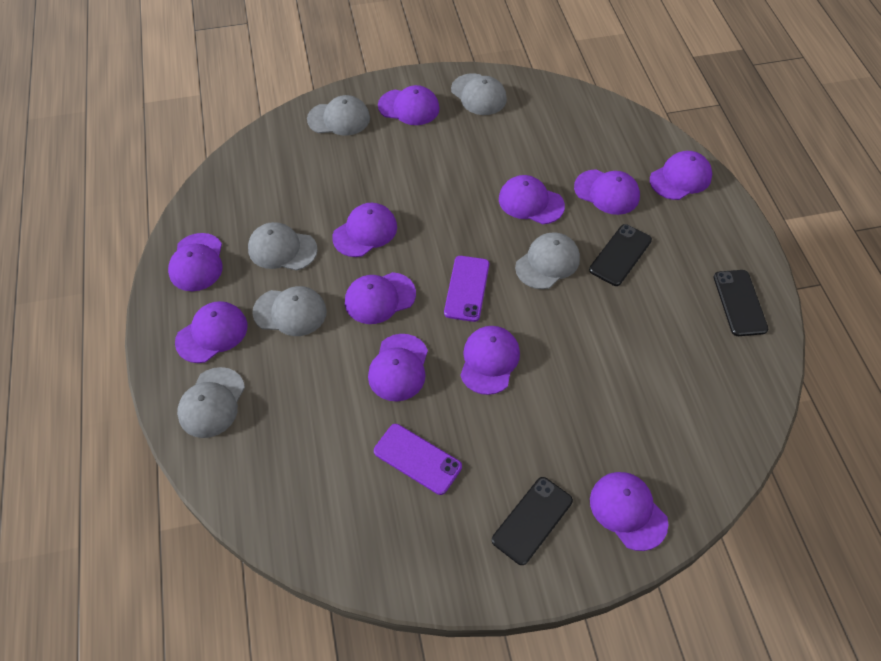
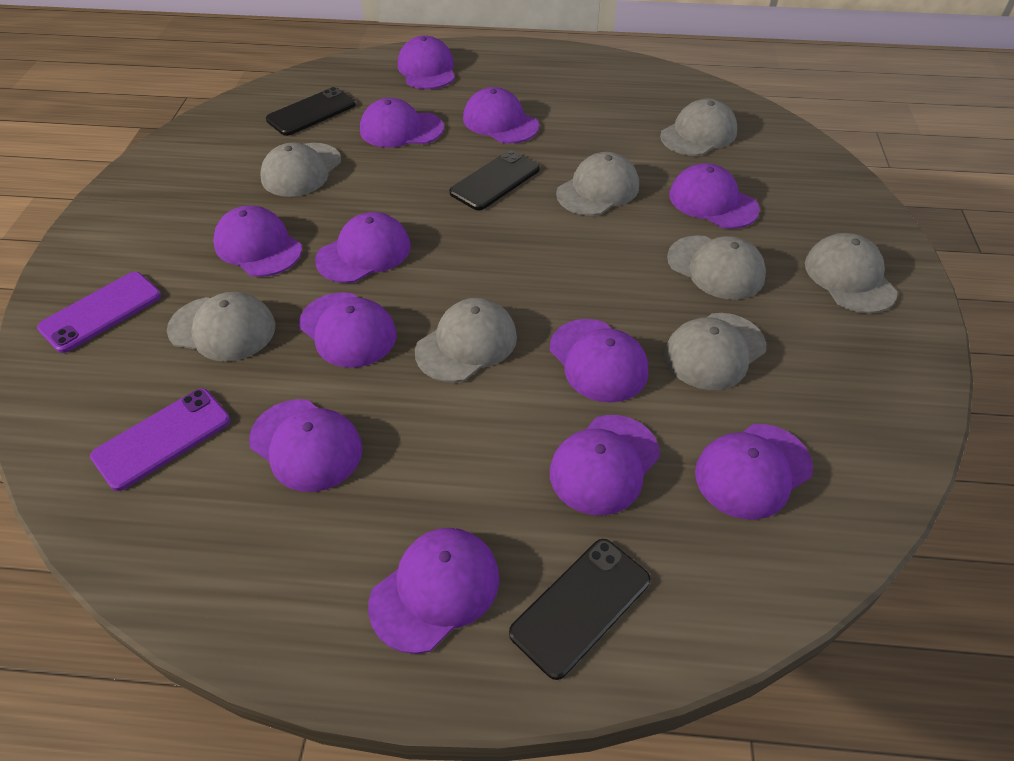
grey cap: [177,367,245,438] [248,222,318,271] [252,286,327,336] [307,95,370,136] [451,73,507,115] [515,232,580,289] = 6 -> [167,292,275,362] [260,143,341,197] [415,298,517,383] [556,152,639,216] [660,98,737,156] [664,313,766,390] [667,235,766,300] [805,233,897,314] = 8
purple cap: [168,233,223,291] [175,301,247,363] [332,203,397,257] [345,272,416,324] [368,334,428,401] [378,85,440,125] [460,326,520,395] [499,175,565,224] [574,169,640,215] [590,472,668,551] [650,151,712,200] = 11 -> [213,206,302,277] [249,399,362,492] [299,292,397,368] [315,212,411,283] [360,98,444,148] [368,528,500,654] [398,35,455,89] [463,87,539,144] [550,319,648,403] [550,415,660,515] [669,163,760,229] [695,424,813,520] = 12

